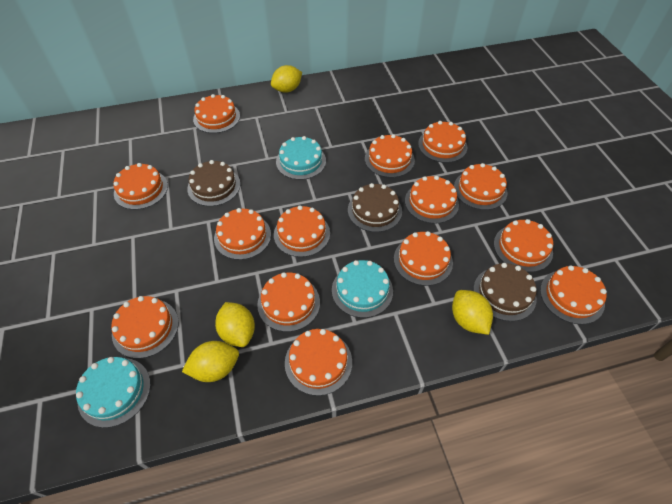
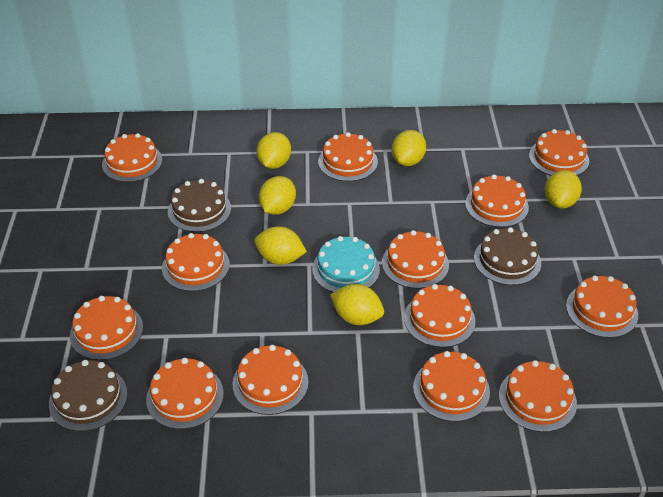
orange cake: [111,296,178,358] [113,163,168,210] [193,94,240,133] [214,208,271,260] [257,272,320,332] [274,205,330,257] [285,329,352,396] [365,134,415,178] [394,231,453,286] [405,176,459,224] [418,121,468,163] [454,163,507,210] [494,219,553,272] [540,265,607,324] = 14 -> [70,296,143,360] [102,133,162,182] [146,358,224,429] [162,233,230,291] [233,345,309,415] [318,132,378,181] [382,230,449,289] [404,284,475,347] [413,351,490,422] [465,174,529,227] [499,360,577,432] [529,129,589,176] [566,275,638,338] = 13
turquoise cake: [76,357,151,428] [276,136,326,180] [332,260,393,318] = 3 -> [312,236,380,292] = 1
yellow lemon: [182,341,239,382] [215,302,255,347] [271,65,302,93] [452,290,493,335] = 4 -> [254,226,307,265] [257,132,291,169] [259,176,296,215] [330,284,384,325] [392,130,426,166] [545,170,582,209] = 6

